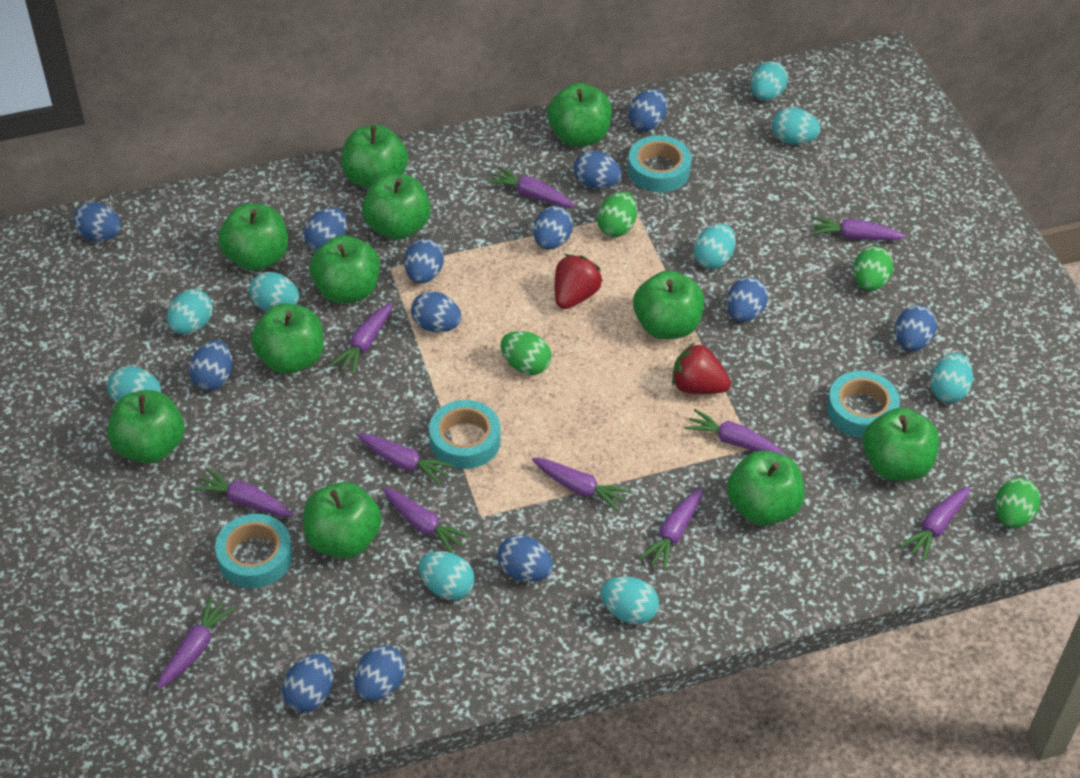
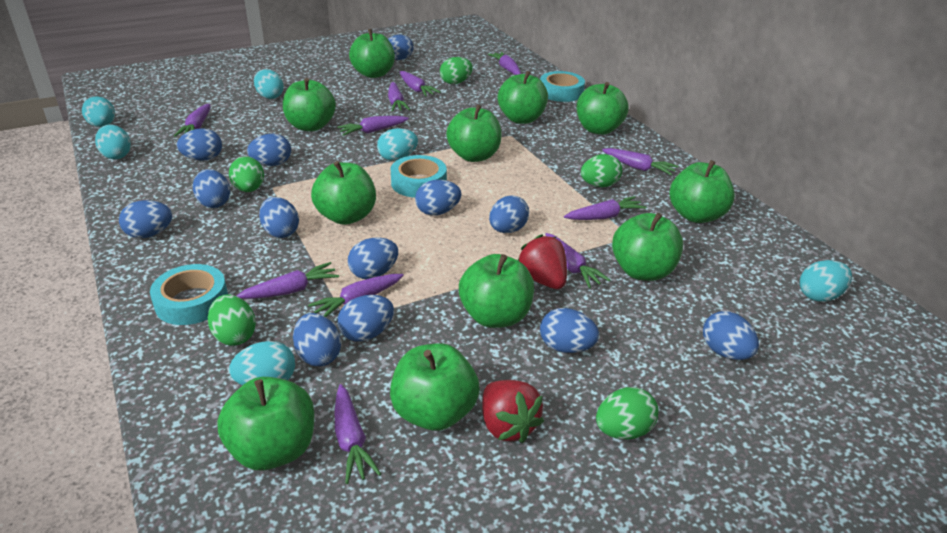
green egg: [501,331,551,375] [597,192,637,237] [853,246,893,291] [995,478,1041,528] = 4 -> [208,294,256,346] [229,156,264,192] [440,57,473,84] [581,154,622,187] [596,387,659,440] = 5
turquoise egg: [107,366,161,403] [167,289,213,334] [249,272,299,311] [419,551,475,600] [601,576,659,624] [694,224,736,269] [751,61,788,101] [772,107,820,144] [930,353,973,403] = 9 -> [82,96,115,127] [95,124,131,159] [229,341,295,385] [254,69,284,99] [377,128,418,161] [800,260,852,302] = 6
turquoise tape: [215,514,293,588] [429,400,501,469] [628,135,691,192] [827,371,900,438] = 4 -> [150,264,228,325] [391,155,447,198] [540,71,585,102] = 3

